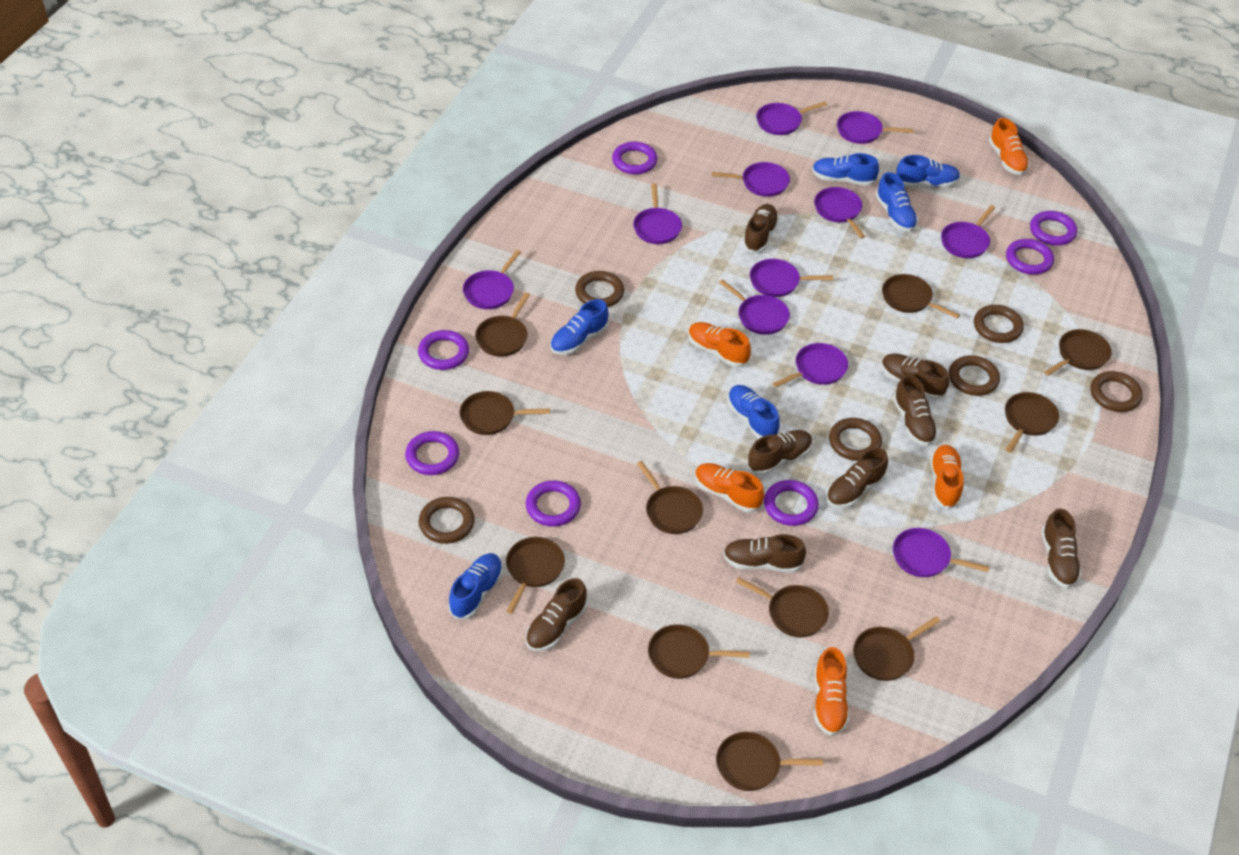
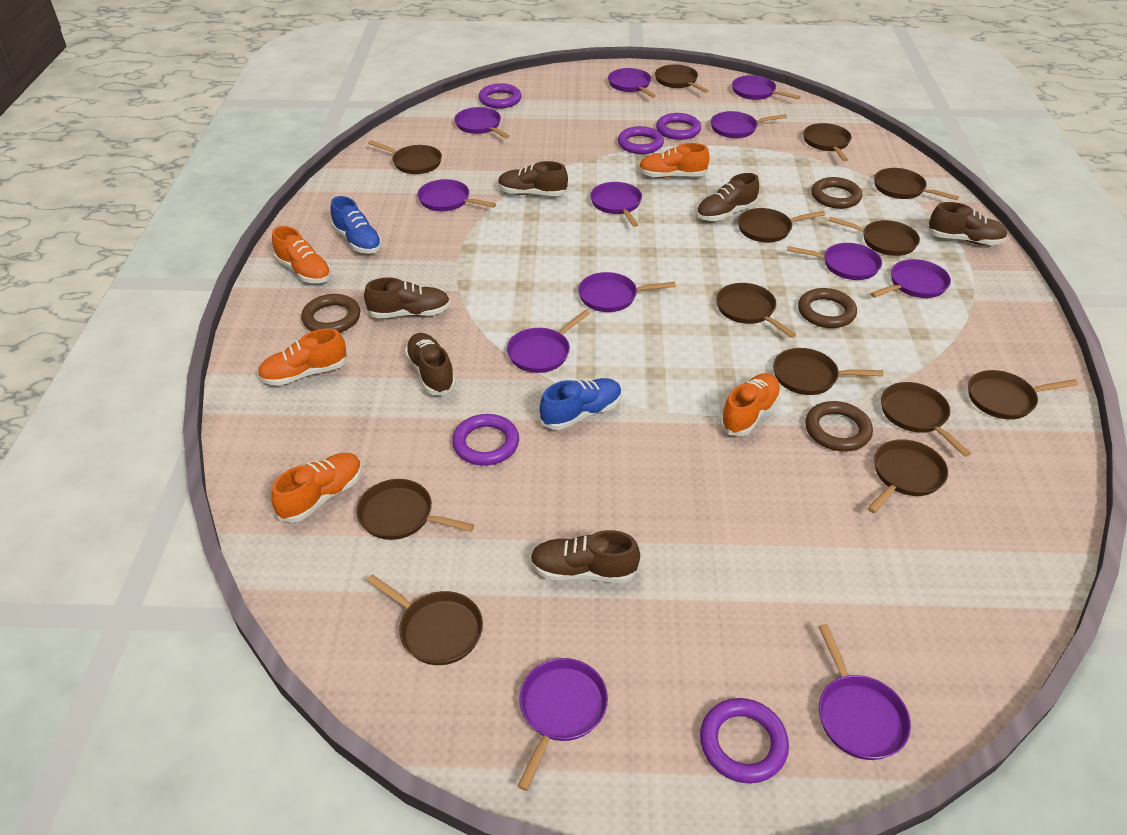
blue shoe: [448,553,503,619] [550,299,609,355] [728,385,780,439] [812,153,879,186] [876,172,918,232] [896,155,960,187] = 6 -> [330,196,382,254] [540,378,622,430] = 2
brown pan: [460,391,550,435] [475,292,530,357] [506,537,565,614] [637,461,703,534] [648,624,750,679] [716,732,823,791] [736,577,829,637] [853,616,941,681] [882,274,960,319] [1005,392,1059,453] [1044,329,1112,376] = 11 -> [356,479,474,540] [367,574,483,665] [368,140,442,174] [655,64,709,93] [716,283,796,338] [738,208,825,242] [773,348,884,395] [803,123,852,162] [828,217,920,256] [867,439,948,513] [874,168,959,200] [881,382,971,457] [968,370,1078,420] = 13
brown ring: [419,497,475,544] [575,271,624,307] [829,418,882,461] [949,355,1000,396] [974,305,1024,343] [1090,371,1142,412] = 6 -> [301,294,360,333] [798,288,857,328] [805,401,873,452] [812,177,862,209] = 4
brown shoe: [526,578,588,651] [723,534,806,573] [743,204,779,253] [747,430,812,475] [826,448,888,508] [881,353,949,399] [893,375,938,446] [1041,509,1082,589] = 8 -> [364,277,450,318] [405,333,456,395] [498,161,568,196] [530,530,640,583] [696,173,759,221] [927,202,1007,245] = 6
purple pan: [463,250,521,309] [633,184,682,244] [712,162,790,197] [719,279,790,335] [750,259,833,297] [756,101,827,135] [773,343,848,387] [814,187,865,239] [837,111,913,144] [893,528,989,577] [941,205,996,258] = 11 -> [417,179,496,211] [454,107,510,138] [507,310,590,373] [517,658,608,791] [578,272,676,312] [590,182,642,227] [608,68,656,98] [711,111,787,138] [732,75,801,100] [787,243,882,280] [818,624,911,760] [871,259,951,298] = 12
purple ring: [405,431,459,475] [418,330,469,370] [526,480,581,527] [612,142,658,174] [764,480,819,526] [1006,239,1054,275] [1030,211,1077,246] = 7 -> [452,414,519,466] [479,83,522,108] [618,126,664,154] [656,113,701,140] [700,698,789,784] = 5

